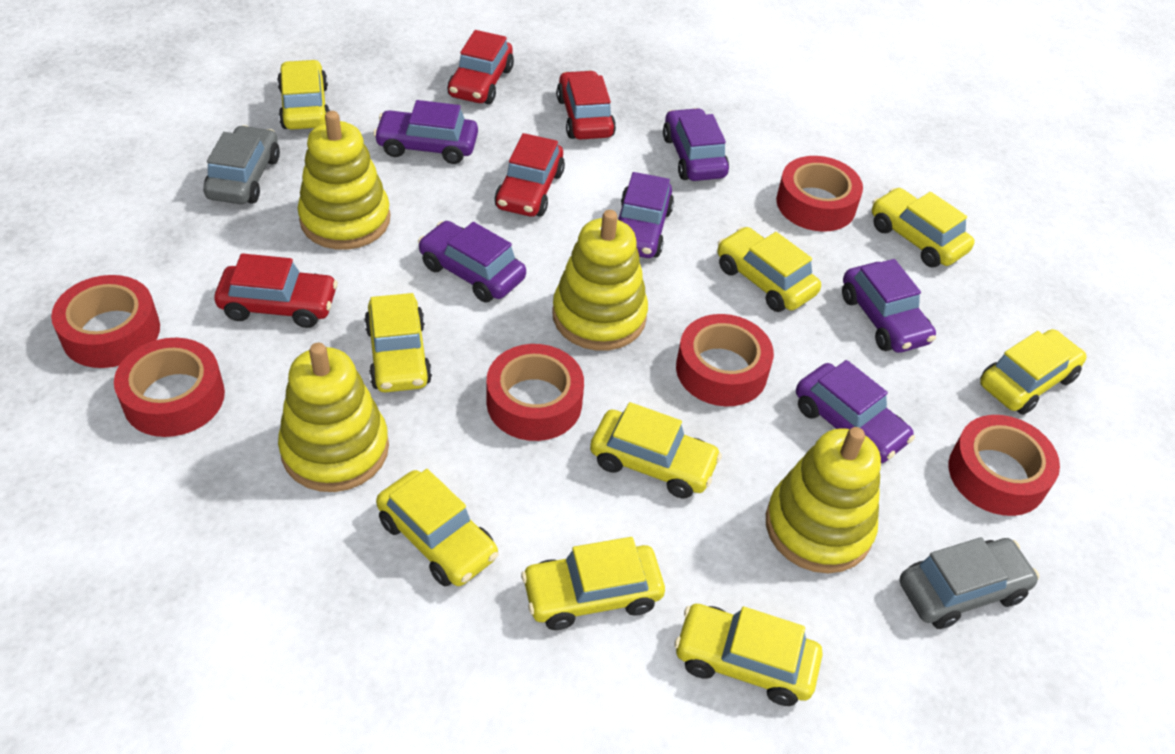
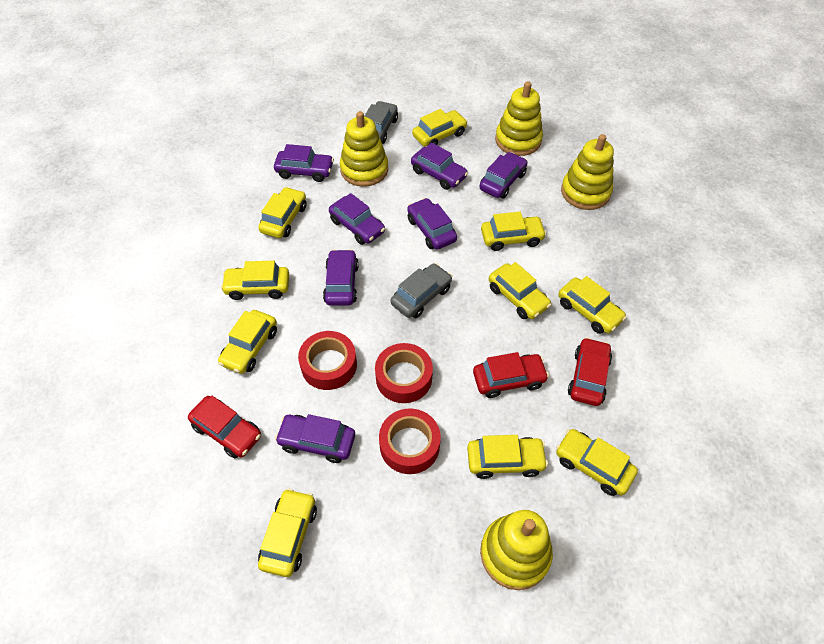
purple car: [373,100,478,164] [418,221,526,302] [618,172,674,258] [663,108,729,181] [796,360,915,463] [842,259,936,353] = 6 -> [274,144,334,182] [275,414,355,463] [323,249,359,306] [329,193,385,245] [407,198,457,250] [411,143,468,190] [479,152,527,199] = 7
red car: [214,253,338,328] [447,30,514,104] [494,133,565,217] [556,70,616,140] = 4 -> [188,396,261,458] [473,352,549,398] [568,337,612,406] = 3
red tape: [51,275,160,368] [114,338,225,437] [486,344,584,441] [676,314,774,406] [776,156,863,232] [949,415,1060,516] = 6 -> [298,331,357,390] [375,343,433,403] [379,408,441,474] = 3
yellow car: [277,60,330,130] [364,293,432,392] [376,469,499,586] [521,537,665,630] [590,402,722,498] [674,604,823,706] [717,227,821,312] [872,188,975,267] [980,329,1087,415] = 9 -> [218,310,277,374] [221,261,289,300] [258,187,307,238] [258,488,317,577] [412,109,468,147] [467,435,548,479] [481,211,546,251] [489,262,552,319] [556,429,638,496] [558,276,627,334] = 10

